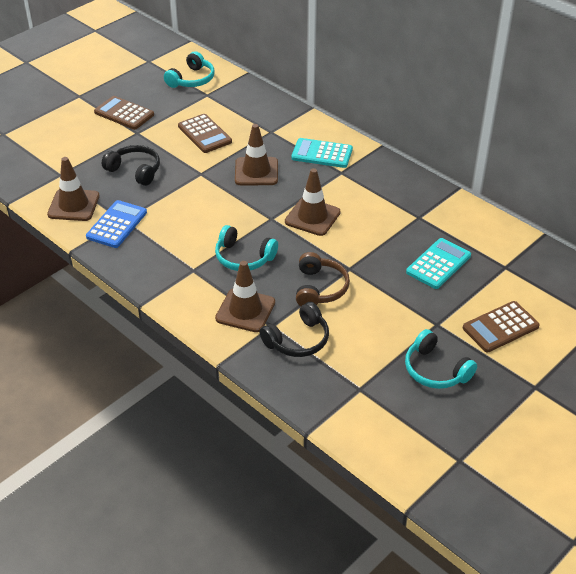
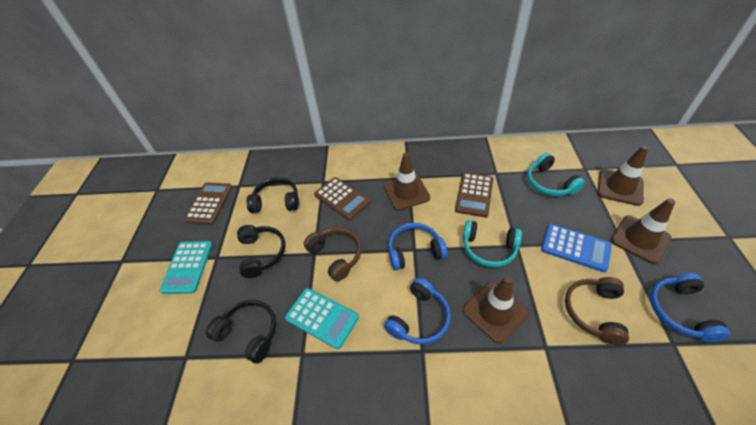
black headphones: [102,145,160,186] [260,302,329,357] = 2 -> [206,300,276,364] [237,225,286,278] [246,177,299,213] = 3
blue headphones: none = 0 -> [384,278,451,344] [388,223,448,270] [650,273,731,342] = 3
brown headphones: [296,252,350,306] = 1 -> [304,228,361,281] [565,277,629,345] = 2
turquoise headphones: [164,51,215,88] [215,225,278,271] [405,329,477,389] = 3 -> [463,220,522,267] [527,153,585,196] = 2

